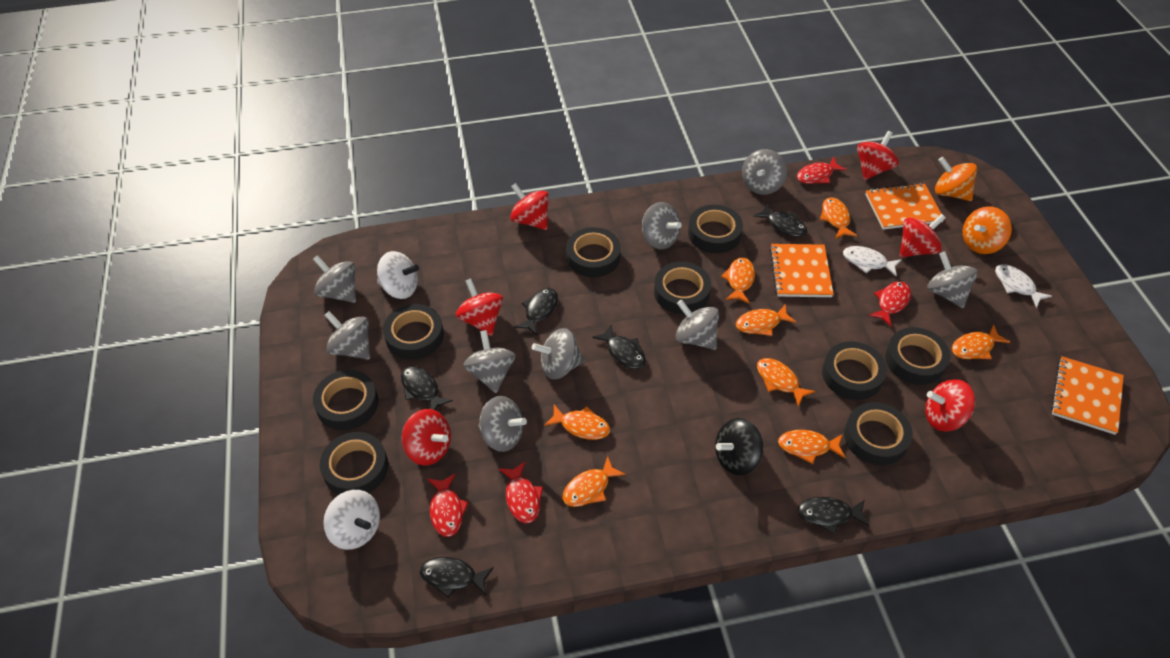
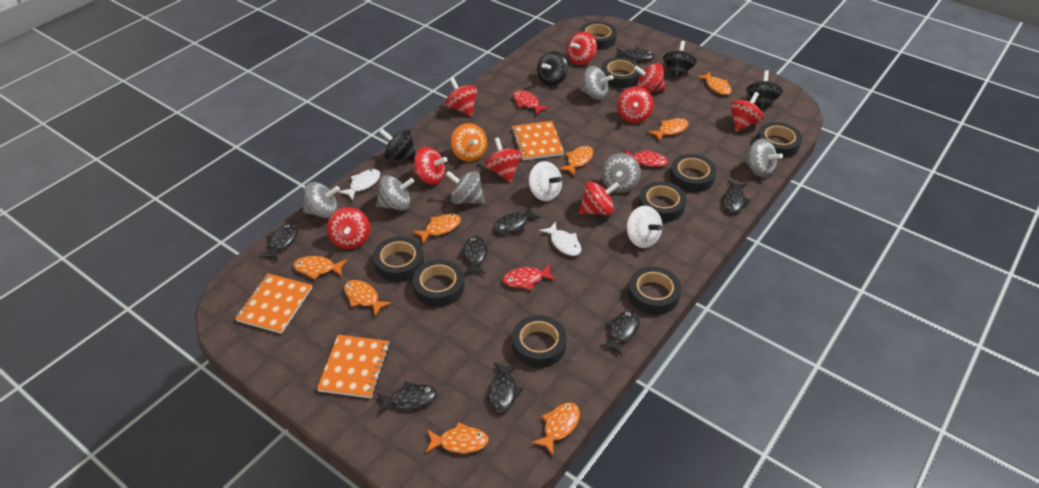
black fish: [401,366,453,410] [420,557,494,598] [515,288,558,336] [592,325,646,369] [753,204,808,237] [798,497,869,534] = 6 -> [259,223,298,261] [377,382,437,414] [458,236,487,275] [488,363,523,413] [494,206,541,234] [600,311,640,355] [615,47,655,61] [722,180,751,213] = 8
black spinning top: [715,418,763,475] = 1 -> [379,129,416,161] [537,51,568,86] [663,41,697,80] [746,70,783,112] = 4
grey spinning top: [313,255,356,303] [324,311,370,360] [463,330,516,393] [478,396,527,452] [532,328,585,379] [642,202,682,249] [675,300,719,350] [742,149,787,195] [927,252,978,308] = 9 -> [303,182,340,218] [376,175,414,211] [445,171,485,204] [579,66,613,100] [601,153,641,193] [744,139,783,178] = 6
orange spinning top: [935,157,977,201] [963,206,1012,254] = 2 -> [451,123,487,162] = 1
red fish: [428,474,469,537] [499,462,543,523] [797,157,847,184] [868,282,911,326] = 4 -> [503,264,556,290] [513,90,549,115] [624,149,668,167] = 3
red spinning top: [402,409,451,466] [456,278,503,336] [510,183,549,230] [857,131,899,180] [900,214,946,257] [925,379,975,431] = 6 -> [327,207,370,249] [413,147,447,185] [445,77,477,116] [485,137,522,182] [567,31,597,65] [579,181,620,215] [617,86,654,123] [634,63,666,92] [730,92,764,131] = 9

